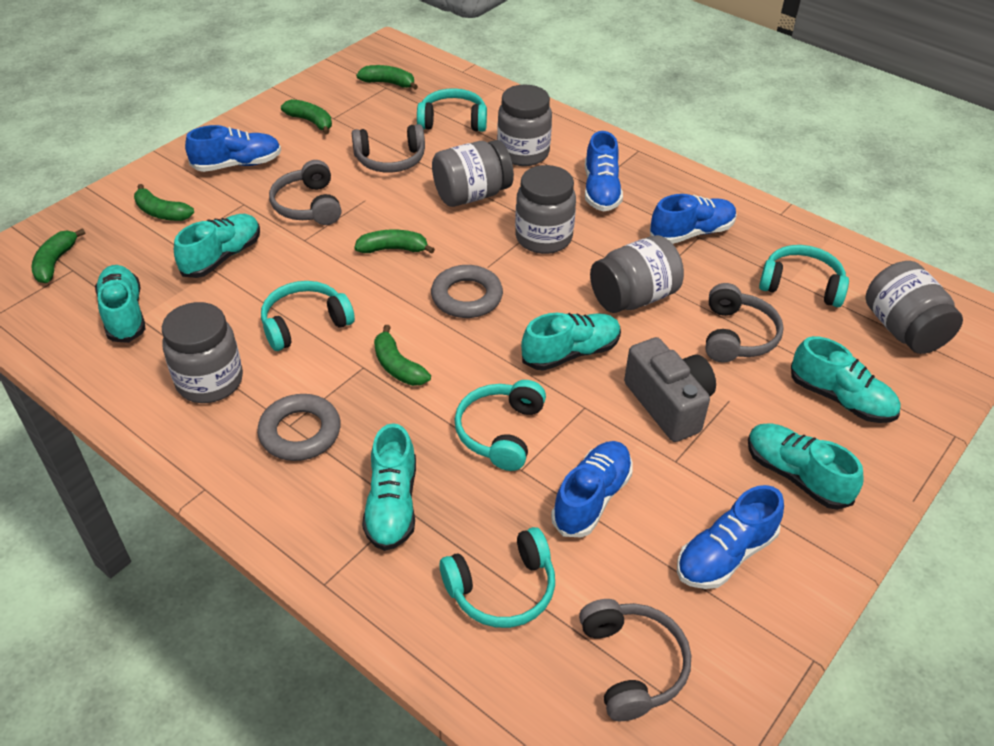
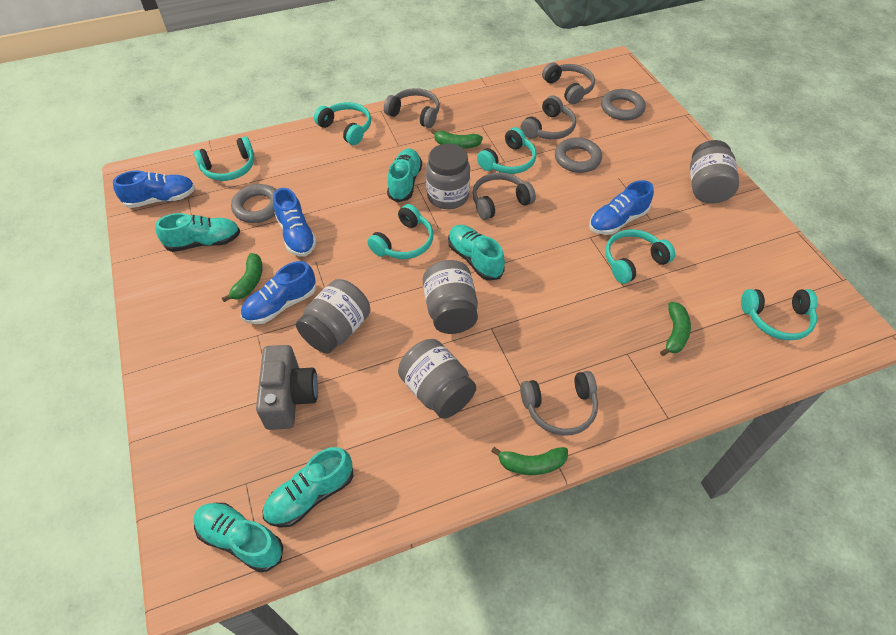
blue shoe: [185,125,281,172] [551,441,633,537] [585,131,623,212] [650,194,737,244] [677,485,784,589] = 5 -> [113,171,195,208] [241,261,316,324] [273,188,317,257] [589,180,654,235] = 4
green banana: [32,228,85,283] [134,184,194,221] [281,99,332,135] [354,230,435,254] [356,65,418,90] [374,325,431,386] = 6 -> [222,253,263,302] [430,129,483,149] [491,447,568,475] [660,302,691,356] = 4
grey headphones: [269,160,341,225] [352,124,425,173] [579,599,691,721] [705,283,784,363] = 4 -> [384,88,440,128] [472,172,536,220] [520,371,598,436] [521,96,576,139] [542,62,595,104] = 5
grey jar: [162,302,243,403] [432,140,514,207] [497,84,552,166] [515,165,576,254] [590,235,684,313] [866,261,963,354] = 6 -> [296,279,371,354] [398,339,476,419] [423,260,478,334] [426,143,470,209] [690,140,739,204] = 5
grey ring: [257,394,341,461] [431,265,503,318] = 2 -> [231,184,277,223] [555,137,602,173] [601,89,646,121] = 3
turquoise headphones: [261,281,355,351] [417,88,487,132] [440,527,555,628] [454,380,546,471] [759,245,849,307] = 5 -> [194,136,254,181] [314,102,371,145] [367,204,433,259] [477,127,536,174] [605,229,675,284] [741,289,817,341] = 6
turquoise shoe: [95,265,146,343] [174,214,260,278] [362,423,416,551] [521,313,621,371] [748,423,864,510] [791,336,901,423] = 6 -> [155,213,240,252] [194,503,283,573] [263,447,353,528] [387,148,422,202] [448,225,505,281] = 5

